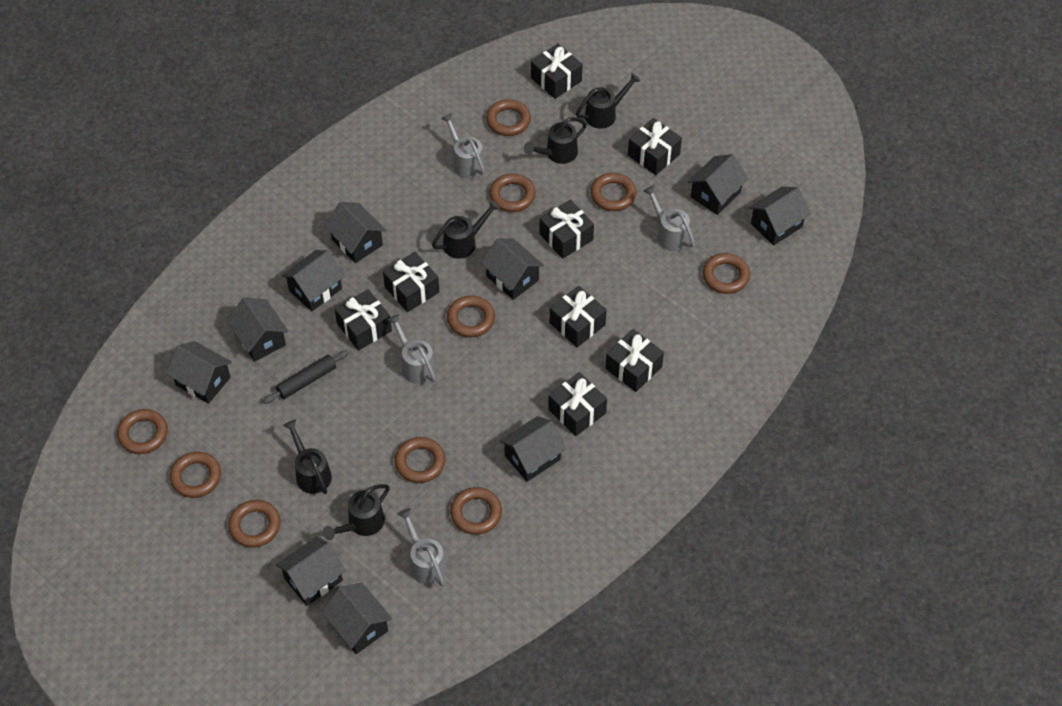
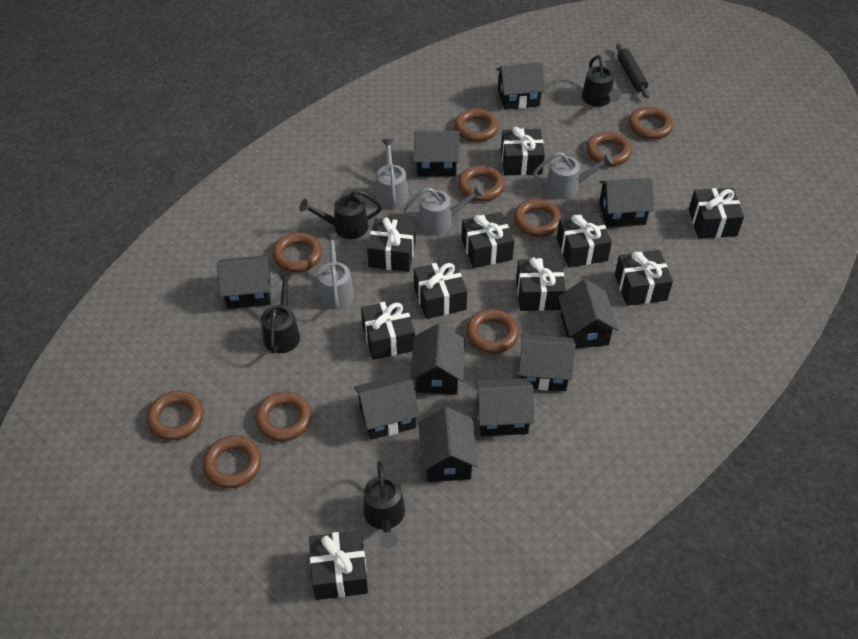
black gift: [335,289,392,351] [383,252,439,312] [531,44,582,99] [540,200,594,259] [548,372,607,436] [550,286,607,347] [605,329,664,392] [628,118,682,175] = 8 -> [309,530,368,600] [361,298,415,360] [367,217,416,272] [414,259,467,319] [461,212,514,268] [501,127,545,175] [516,258,566,311] [557,213,612,268] [615,250,673,306] [689,188,744,238] = 10
black watering can: [283,420,332,494] [323,484,390,540] [432,200,500,259] [524,117,587,164] [576,73,641,129] = 5 -> [261,274,300,354] [299,190,382,239] [363,461,405,548] [582,55,621,107] = 4

